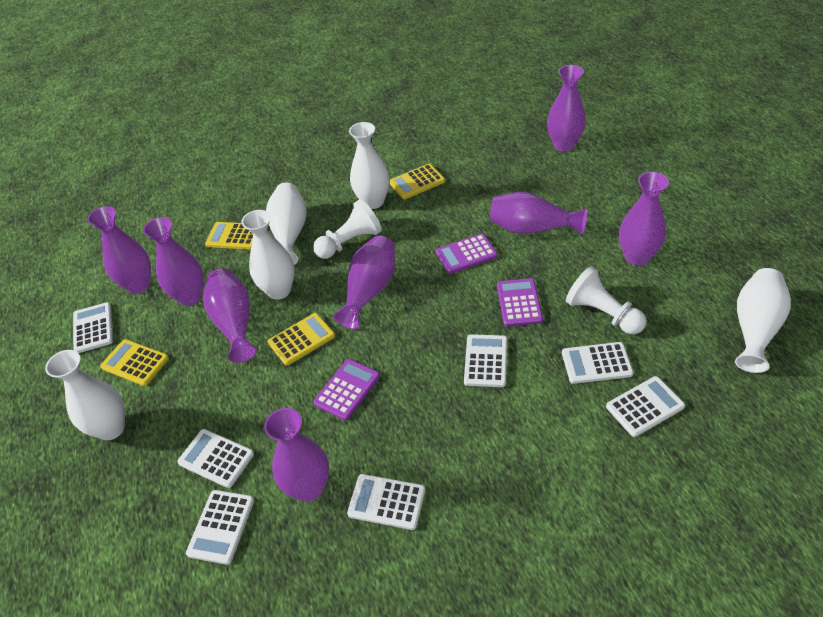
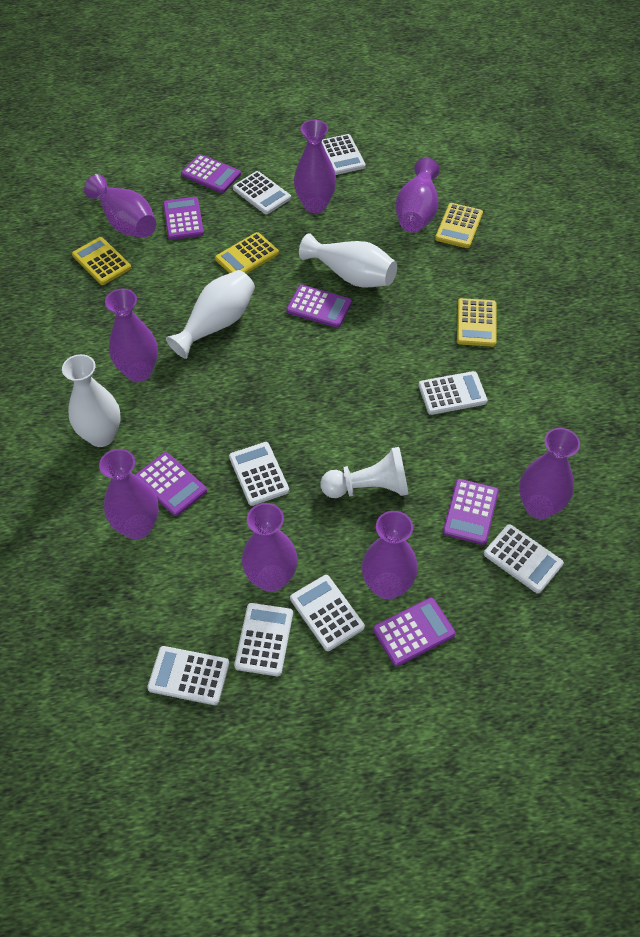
purple calculator: [313,359,380,421] [436,234,498,274] [497,278,543,327] = 3 -> [135,452,207,516] [163,197,204,240] [181,154,241,193] [286,285,352,328] [373,597,456,667] [443,479,499,545] = 6
white calculator: [73,302,113,353] [177,429,254,488] [186,490,254,565] [347,474,425,530] [464,334,507,387] [562,342,633,384] [606,376,685,437] = 7 -> [147,646,230,705] [229,442,289,506] [233,171,291,214] [234,603,293,676] [290,575,365,651] [322,134,366,175] [418,371,488,415] [484,524,564,594] = 8
white pawn: [313,200,382,259] [566,266,646,334] = 2 -> [320,447,409,498] = 1
white vase: [45,350,125,440] [242,210,295,299] [266,183,307,265] [349,122,390,209] [735,268,791,373] = 5 -> [62,354,121,447] [166,270,255,359] [299,233,397,288] = 3

